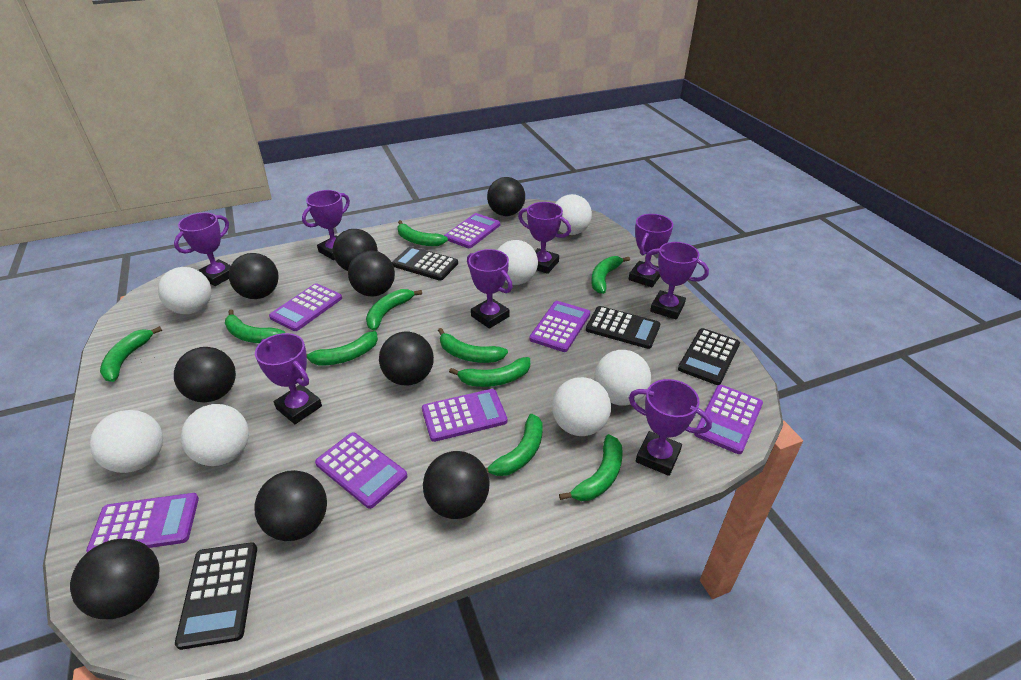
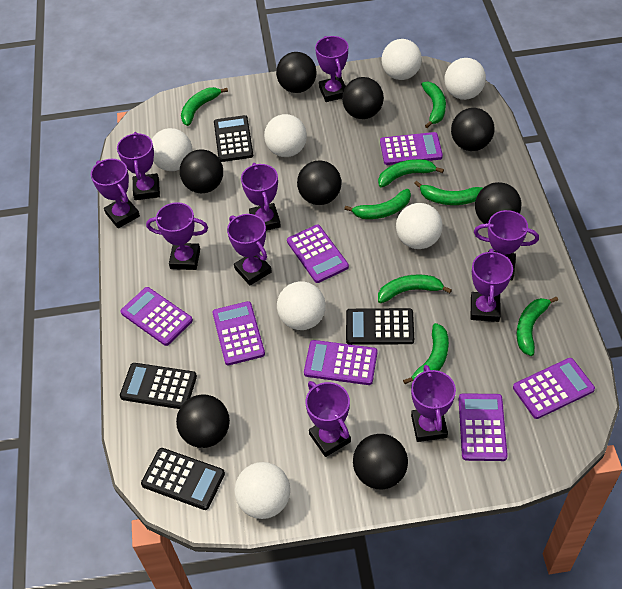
black ball: [70,539,160,619] [174,347,236,402] [229,253,279,299] [254,470,327,541] [333,229,378,271] [348,250,395,297] [379,332,434,386] [423,451,489,519] [487,177,525,216] = 9 -> [176,395,230,448] [180,149,223,193] [276,52,317,93] [297,160,341,205] [342,77,384,119] [353,434,408,490] [451,108,495,151] [475,182,521,224] = 8
green banana: [100,326,162,382] [225,309,285,343] [306,331,378,366] [366,289,422,331] [398,220,448,246] [438,328,508,363] [449,357,530,387] [486,414,543,476] [559,434,623,501] [591,256,630,294] = 10 -> [181,87,228,126] [344,189,411,219] [378,159,444,188] [378,274,452,303] [403,323,449,384] [414,181,483,205] [421,82,446,128] [517,297,558,356] = 8
purple trophy: [174,213,231,286] [255,333,322,424] [302,190,350,260] [467,249,513,329] [518,202,571,274] [629,214,673,287] [629,379,712,476] [645,242,709,320] = 8 -> [91,159,140,228] [117,132,160,200] [146,202,208,270] [227,214,272,285] [241,163,281,231] [306,381,351,457] [315,36,348,102] [411,365,456,442] [471,249,513,322] [474,210,539,280] = 10

